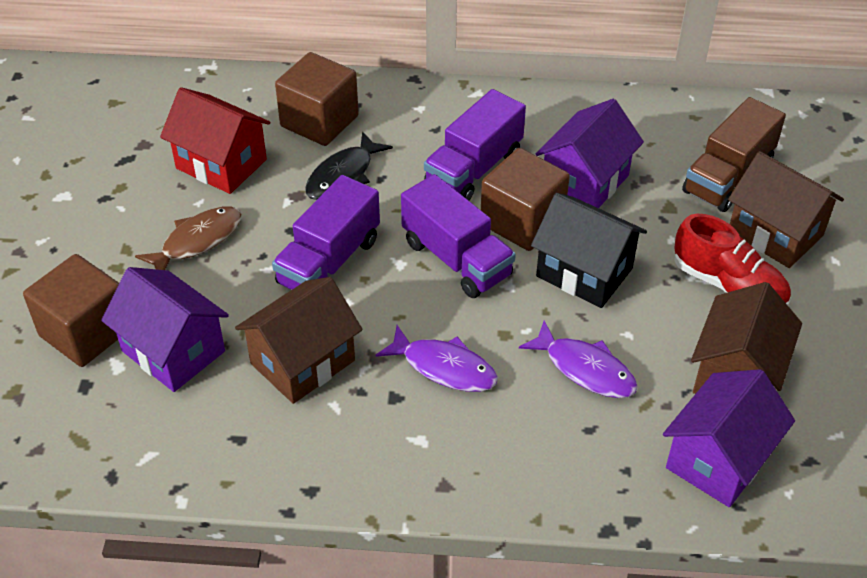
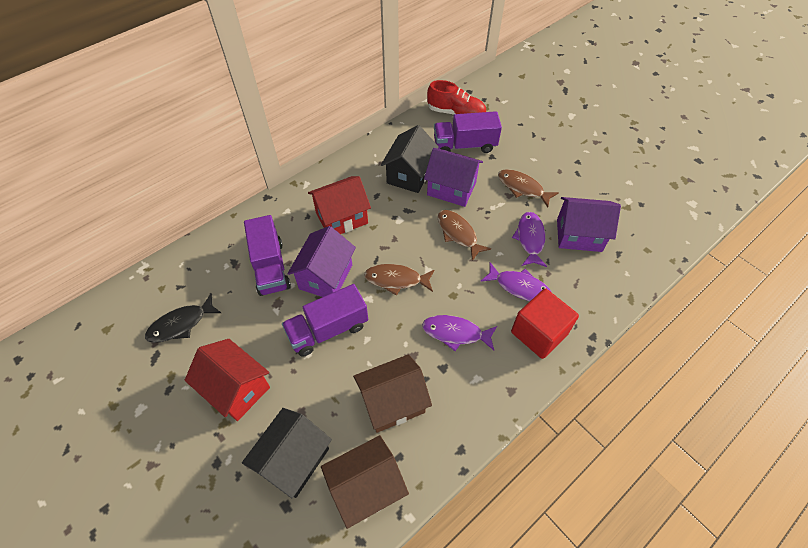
black house: [531,193,647,308] = 1 -> [242,408,332,498] [381,125,439,193] = 2
brown cube: [23,254,119,367] [275,52,359,146] [481,148,570,251] = 3 -> none = 0
brown fish: [135,206,242,270] = 1 -> [364,264,435,296] [437,210,491,261] [498,169,559,207] = 3
brown house: [235,277,363,404] [691,282,802,394] [728,151,844,268] = 3 -> [321,435,409,529] [353,354,432,433] = 2
brown truck: [682,97,786,212] = 1 -> none = 0
purple fish: [376,325,498,392] [519,321,638,398] = 2 -> [422,315,497,351] [480,262,551,301] [512,212,547,267] = 3
red cube: none = 0 -> [511,288,579,359] = 1
red house: [160,87,270,194] = 1 -> [185,339,270,421] [308,176,371,234] = 2

